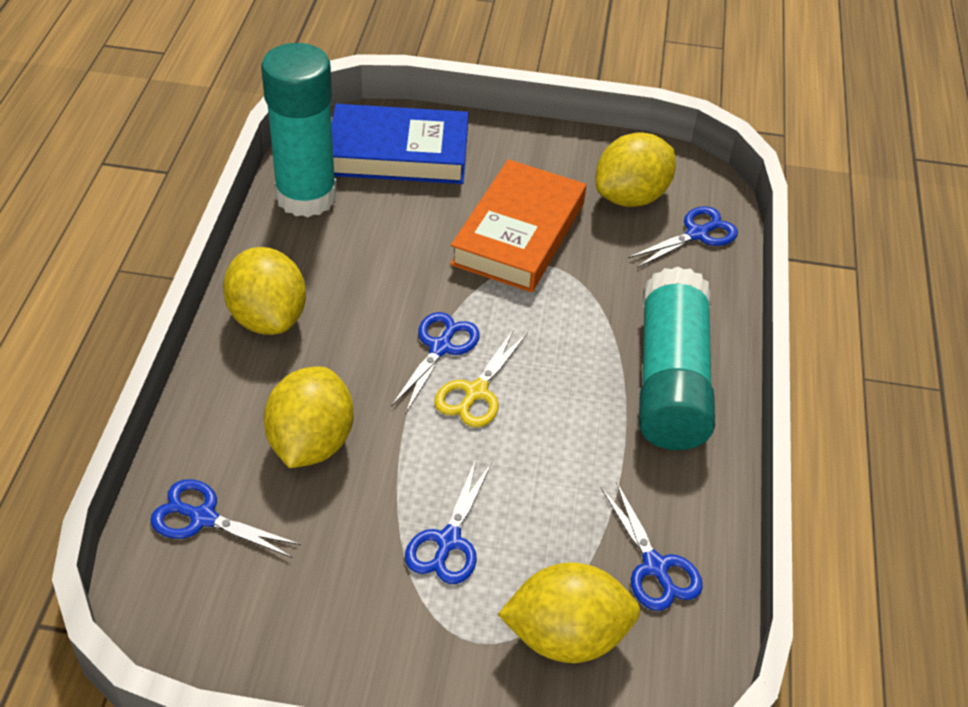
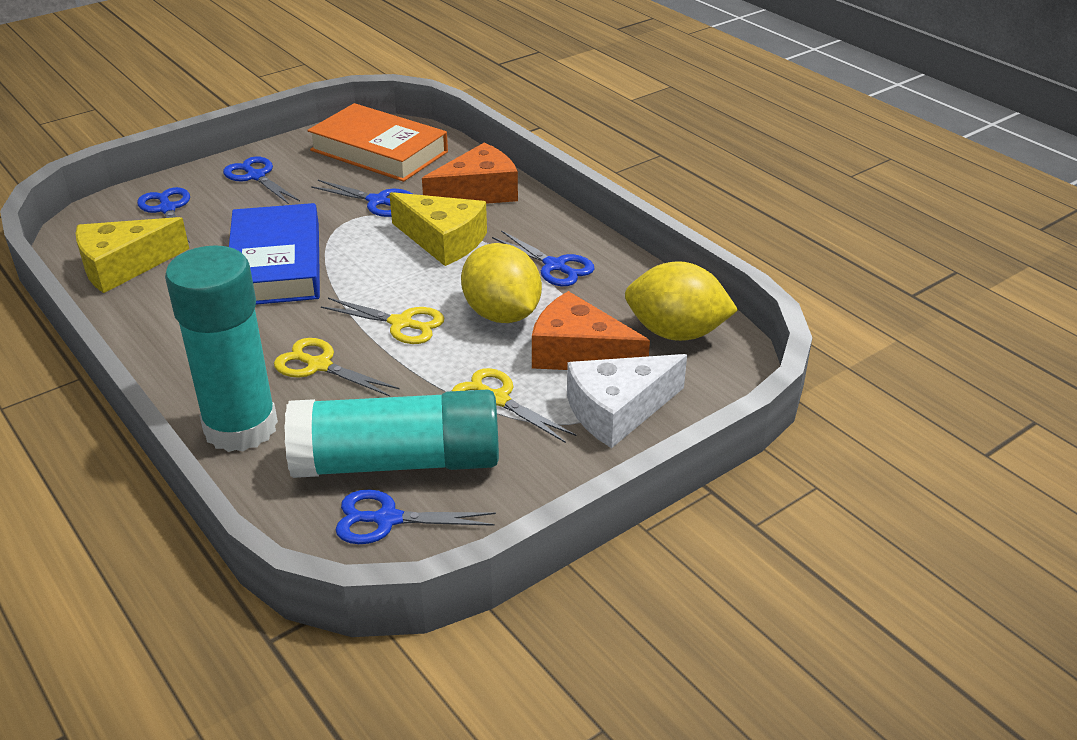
orange cheese: none = 0 -> [422,143,518,204] [532,291,650,370] = 2
white cheese: none = 0 -> [567,354,687,448] = 1
yellow cheese: none = 0 -> [76,217,189,293] [389,192,487,266] = 2
yellow lemon: [223,247,306,335] [264,367,353,468] [498,562,640,663] [596,132,676,207] = 4 -> [461,243,542,323] [625,261,738,341] = 2
yellow scissors: [434,329,528,428] = 1 -> [274,338,400,397] [321,298,444,344] [452,368,576,443] = 3

